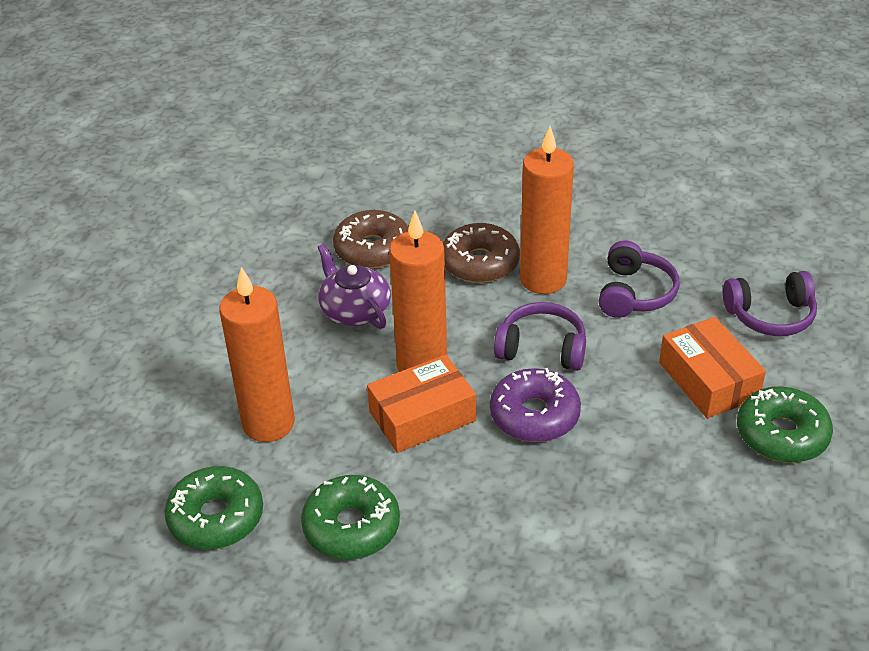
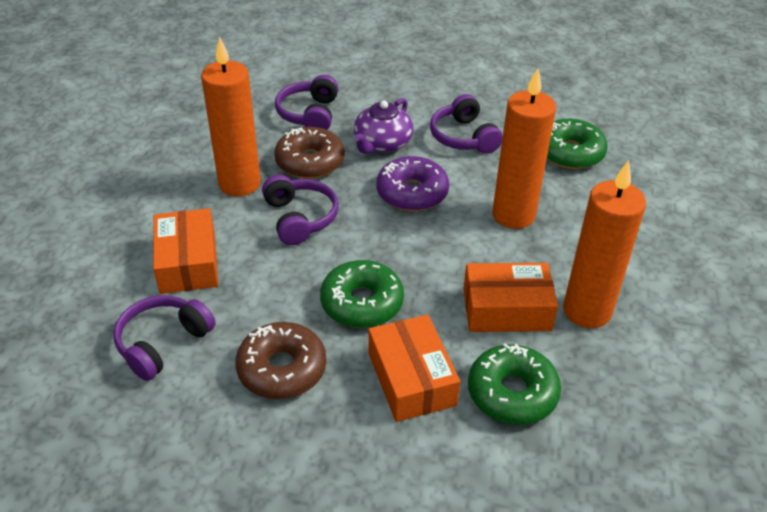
orange box: [367,354,476,453] [659,317,766,418] = 2 -> [153,208,218,294] [368,315,460,422] [464,263,558,332] = 3
purple headphones: [494,302,586,371] [599,240,680,318] [723,271,817,336] = 3 -> [113,295,215,381] [262,175,339,245] [275,75,338,130] [430,94,503,154] = 4

